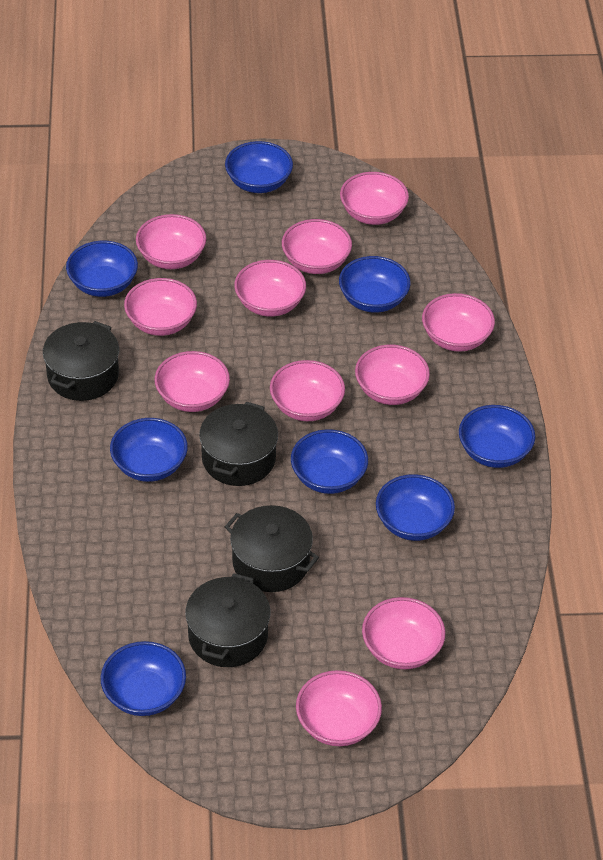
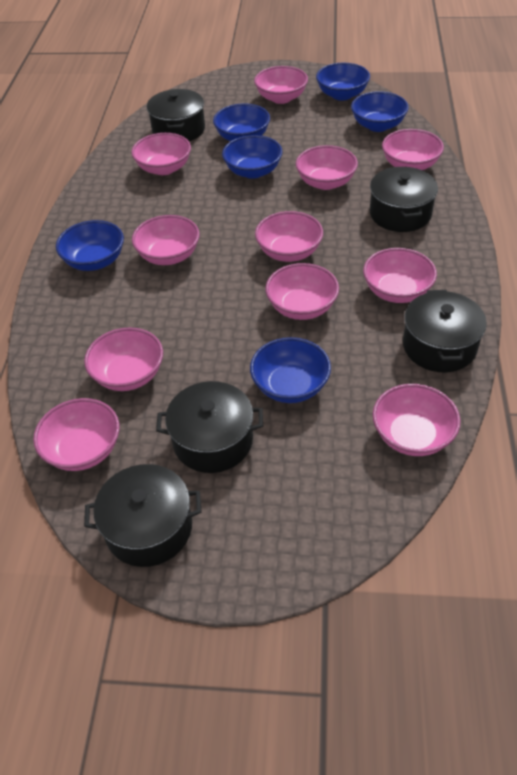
black pot: [43,321,119,401] [185,573,270,667] [199,402,278,486] [225,505,319,592] = 4 -> [84,464,202,567] [147,89,205,141] [156,381,263,473] [370,167,438,232] [403,290,487,372] = 5
blue bowl: [66,241,138,297] [101,641,186,716] [110,418,188,482] [225,141,293,193] [291,429,368,494] [339,256,411,313] [376,474,455,541] [459,405,535,468] = 8 -> [56,220,124,271] [213,104,270,141] [222,135,283,179] [250,337,331,403] [316,63,370,101] [351,91,409,132] = 6

